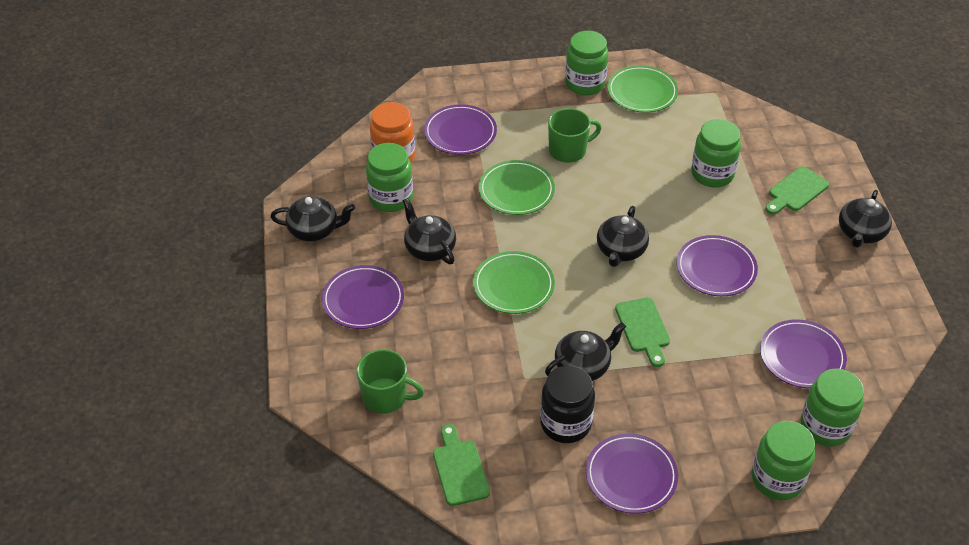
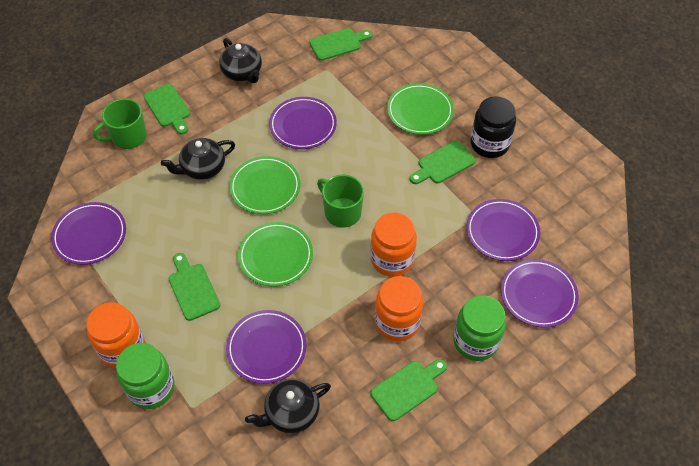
black teapot: [271,196,355,242] [402,198,456,264] [545,322,626,381] [597,206,649,267] [839,190,892,248] = 5 -> [161,138,235,180] [219,38,262,83] [245,378,331,433] = 3
green cutting board: [433,424,490,506] [615,298,670,367] [765,166,829,215] = 3 -> [144,84,190,135] [168,253,220,321] [309,28,372,61] [370,359,447,421] [410,141,476,184] = 5
green jar: [366,143,413,212] [565,31,608,96] [691,119,741,187] [752,421,815,500] [801,369,864,447] = 5 -> [116,343,174,409] [453,295,506,361] = 2
orange jar: [370,102,415,162] = 1 -> [86,302,145,368] [371,212,417,277] [375,276,423,341] = 3

